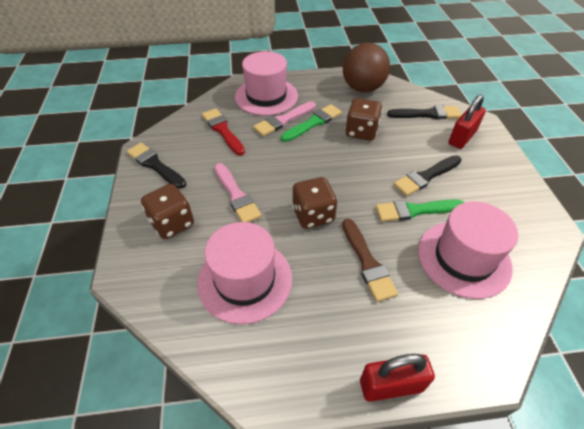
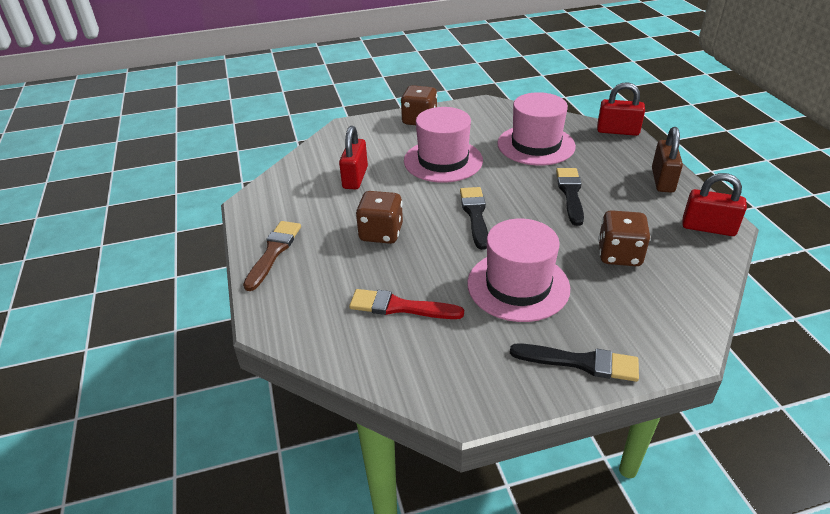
brown ball: [343,43,390,92] = 1 -> none = 0
brown padlock: none = 0 -> [652,127,683,193] = 1
green brush: [281,104,342,142] [376,199,464,222] = 2 -> none = 0
pink brush: [214,163,262,222] [253,101,316,136] = 2 -> none = 0
red padlock: [360,354,435,402] [449,94,486,149] = 2 -> [339,126,368,190] [597,82,645,136] [682,173,747,236] = 3

